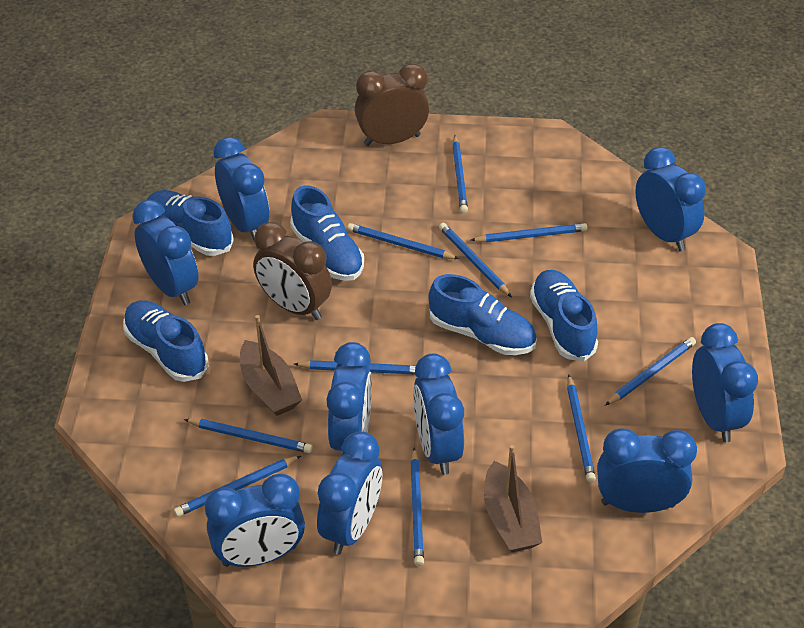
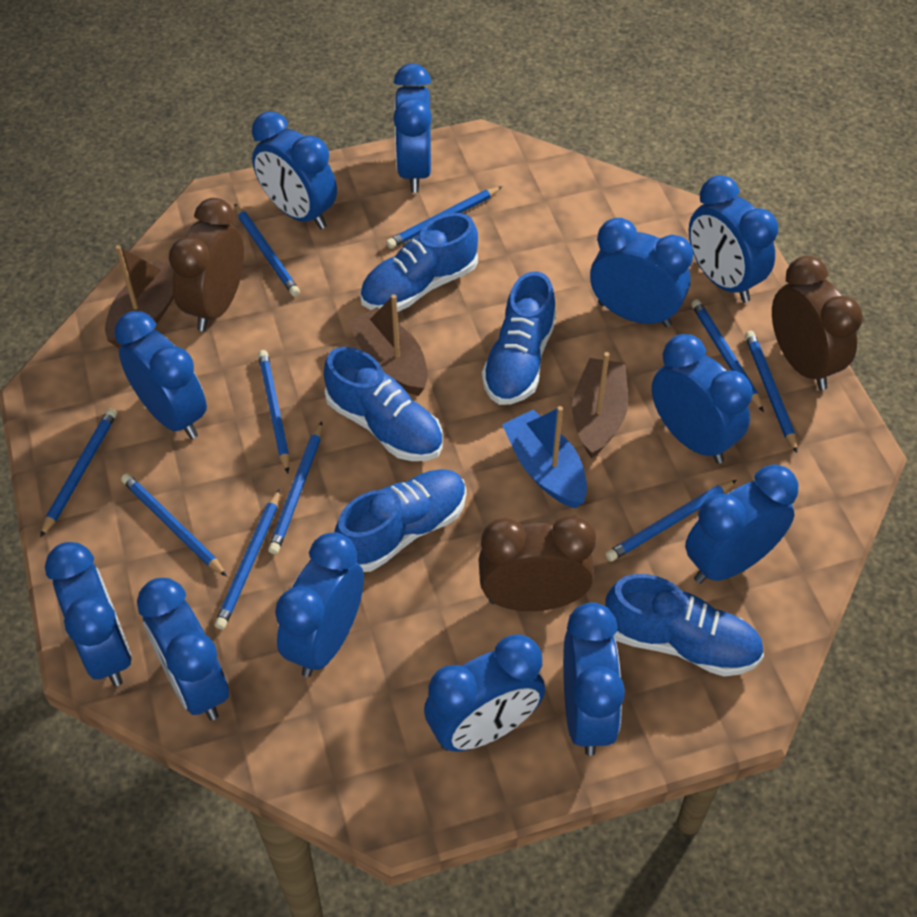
blue boat: none = 0 -> [502,406,587,508] = 1
blue clock: [132,200,199,305] [205,474,305,567] [213,137,269,242] [317,431,383,555] [326,342,372,453] [413,354,464,475] [597,428,697,513] [635,147,706,251] [692,323,758,442] = 9 -> [45,542,132,686] [114,311,207,439] [137,578,229,720] [252,112,337,229] [275,532,364,677] [393,63,432,193] [424,635,545,752] [563,602,625,756] [590,218,693,327] [652,334,752,464] [685,464,798,584] [689,175,778,302] = 12
brown boat: [240,315,302,416] [484,445,543,552] = 2 -> [105,245,174,348] [348,295,428,396] [572,352,628,458] = 3
brown clock: [253,222,332,320] [355,63,429,146] = 2 -> [169,198,244,331] [478,515,596,611] [772,256,863,390] = 3

